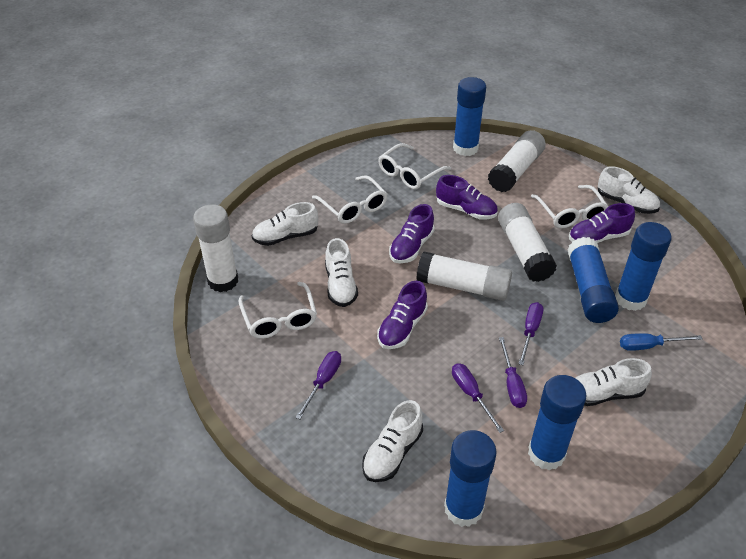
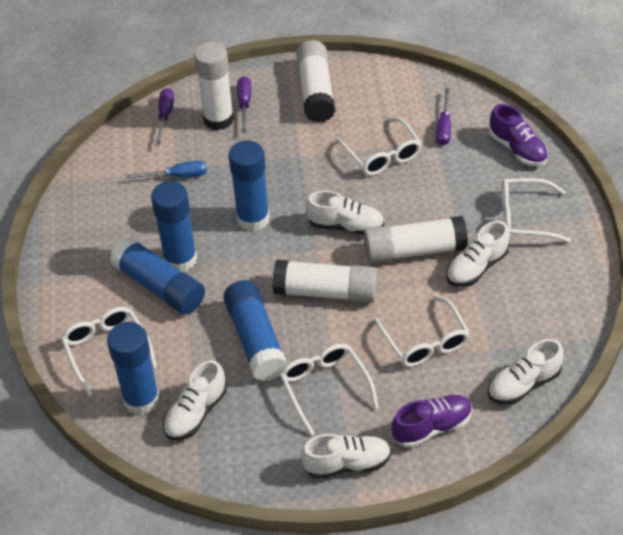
purple screwdriver: [295,351,341,420] [452,363,504,433] [499,337,527,408] [518,302,543,365] = 4 -> [155,88,174,145] [237,76,251,133] [436,88,451,146] = 3
purple shoe: [377,281,428,349] [389,204,435,263] [436,175,498,220] [569,203,635,243] = 4 -> [392,395,472,448] [489,104,548,166] = 2
white glasses: [238,282,317,339] [312,175,387,224] [378,143,451,189] [531,185,609,228] = 4 -> [61,307,157,396] [280,344,379,436] [336,117,422,176] [374,295,470,367] [502,178,571,243] = 5

